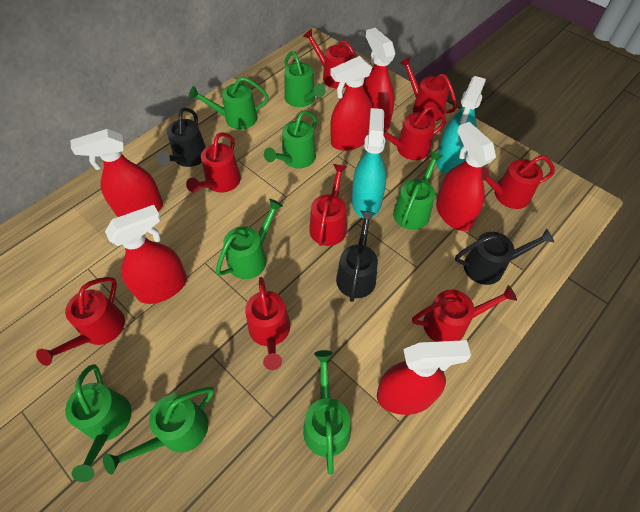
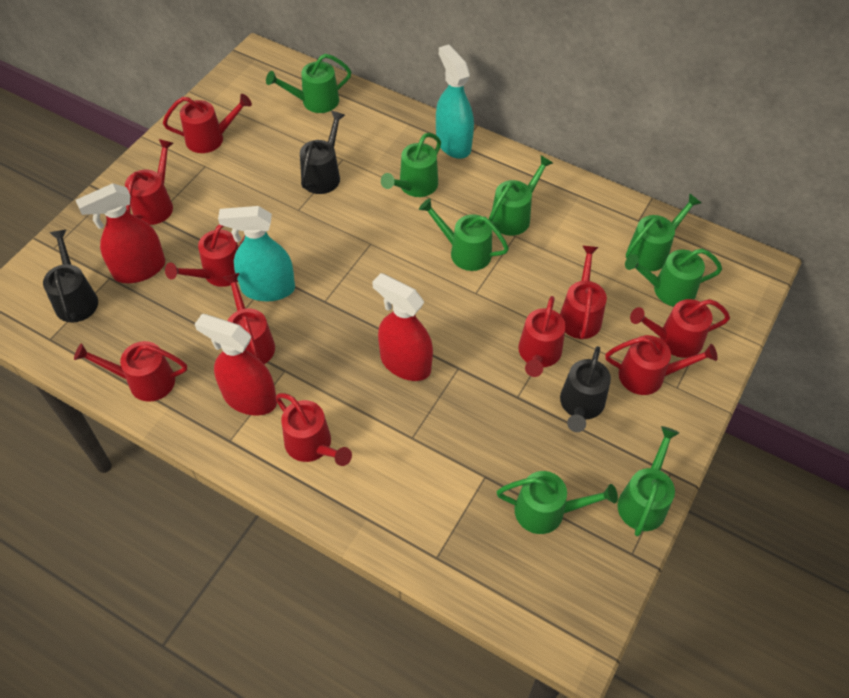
red spray bottle: [70,129,163,217] [105,205,187,304] [330,56,373,151] [363,28,396,131] [377,340,471,415] [436,122,496,231] = 6 -> [76,183,165,283] [195,314,277,416] [372,273,433,381] = 3
red watering can: [36,277,125,366] [186,132,241,193] [245,277,291,370] [303,29,357,89] [309,164,347,246] [383,106,446,160] [400,57,457,121] [412,285,517,342] [482,155,555,209] = 9 -> [74,341,187,402] [125,139,173,225] [163,94,252,153] [165,224,245,287] [223,273,275,364] [275,393,352,466] [518,296,566,377] [560,245,607,339] [605,335,717,395] [630,299,730,358] = 10

